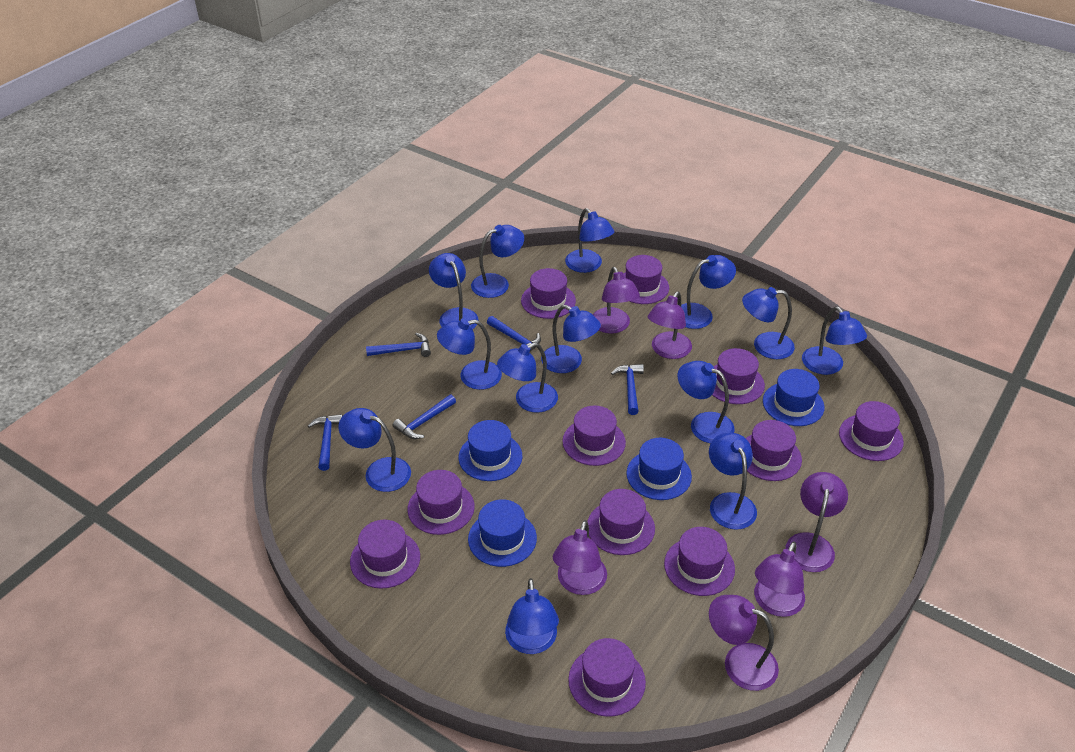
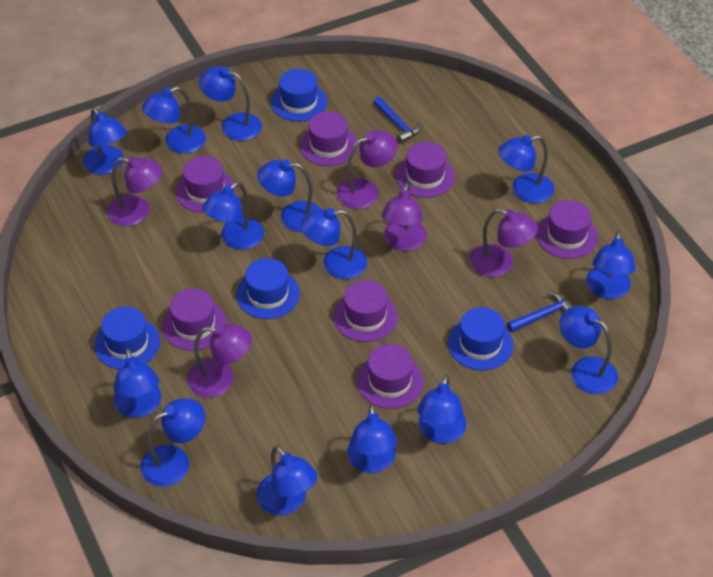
blue hammer: [308,414,343,471] [366,333,431,357] [393,395,456,439] [487,316,541,352] [611,364,644,415] = 5 -> [373,97,422,143] [507,291,573,333] = 2
blue lamp: [339,408,411,492] [429,253,478,330] [437,318,502,390] [471,225,524,298] [497,343,558,413] [505,578,559,654] [541,305,601,373] [565,208,614,273] [678,361,735,443] [681,255,736,329] [709,432,757,530] [742,287,795,359] [802,306,867,375] = 13 -> [83,108,127,175] [113,348,161,418] [140,399,205,487] [142,86,206,154] [199,66,262,141] [202,182,264,250] [256,446,317,515] [257,160,321,232] [301,208,367,279] [347,403,397,473] [417,374,466,444] [498,135,554,203] [559,306,618,394] [586,231,636,299] = 14
purple hat: [350,520,420,589] [408,470,475,535] [521,268,576,319] [562,406,626,466] [568,638,646,717] [587,489,655,555] [623,255,669,304] [664,527,735,596] [712,348,765,404] [746,420,802,481] [839,401,904,461] = 11 -> [162,288,227,351] [175,156,236,213] [300,111,358,166] [333,280,398,342] [357,344,424,409] [396,142,455,198] [536,200,598,259] = 7
purple lamp: [553,520,607,595] [592,267,640,334] [648,291,692,359] [709,595,779,691] [754,542,805,617] [786,472,848,572] = 6 -> [107,156,162,226] [187,324,252,397] [336,130,397,209] [382,183,427,251] [469,208,538,277] = 5

